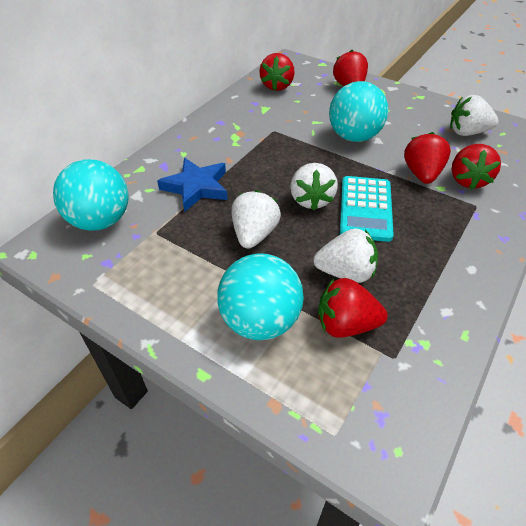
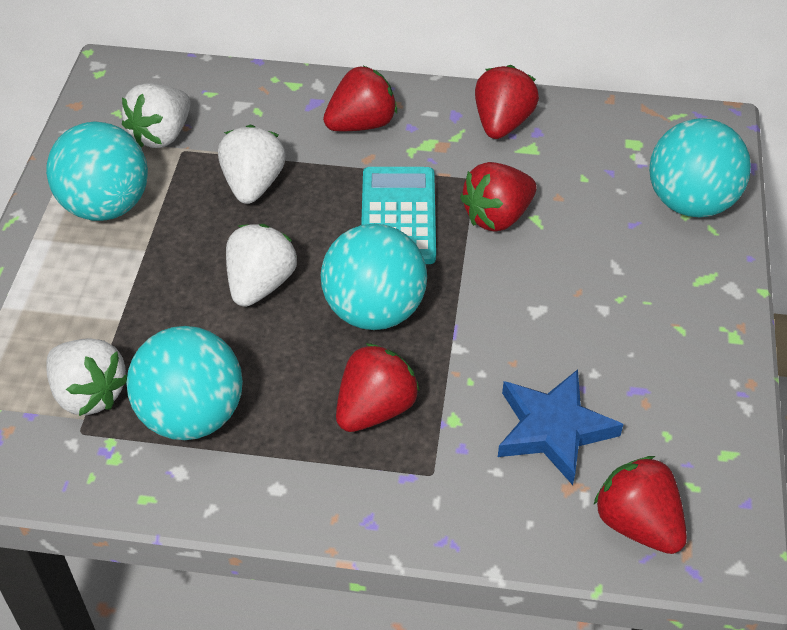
turquoise ball: [53,159,129,231] [217,253,304,340] [329,81,388,142] = 3 -> [46,121,148,221] [126,326,243,440] [321,224,427,330] [649,118,751,218] = 4

